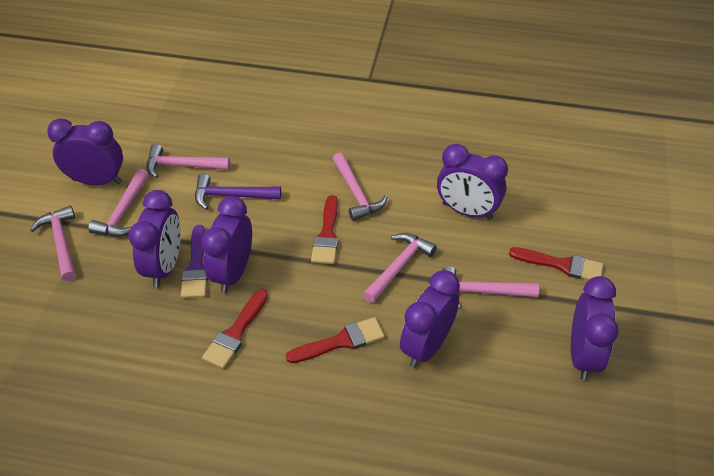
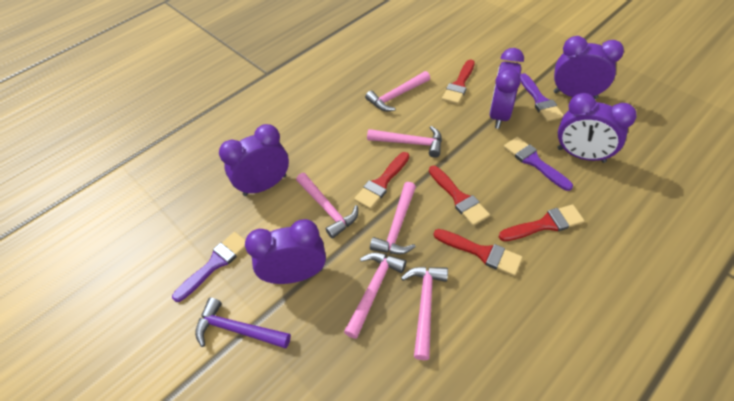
purple brush: [181,225,208,298] = 1 -> [172,232,245,302] [504,137,573,191] [520,73,564,122] = 3
purple clock: [47,118,123,185] [129,190,181,287] [201,196,252,293] [400,270,460,368] [437,144,508,220] [571,276,619,380] = 6 -> [219,124,289,196] [245,219,326,284] [489,48,524,129] [553,36,624,99] [557,93,637,163] = 5
red brush: [202,289,268,369] [286,317,385,363] [311,195,338,264] [509,247,603,280] = 4 -> [354,152,409,209] [429,166,490,226] [434,229,523,276] [442,60,475,104] [499,204,585,241] = 5

